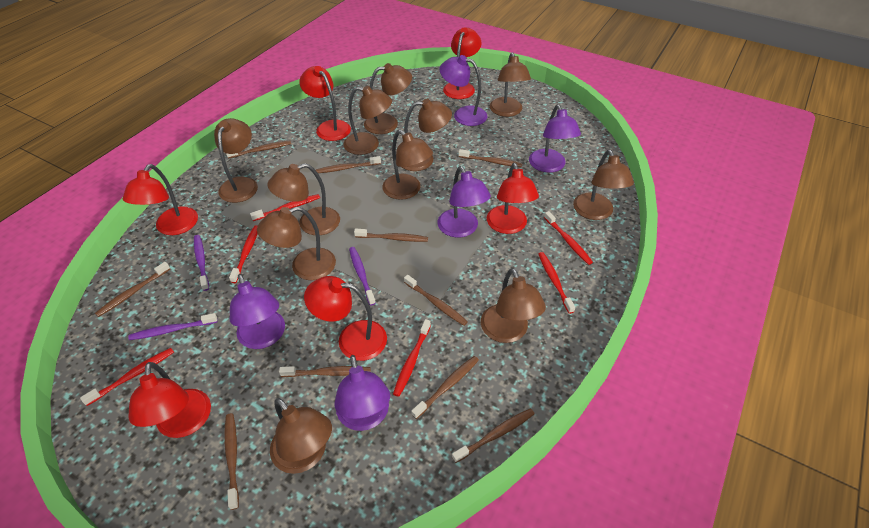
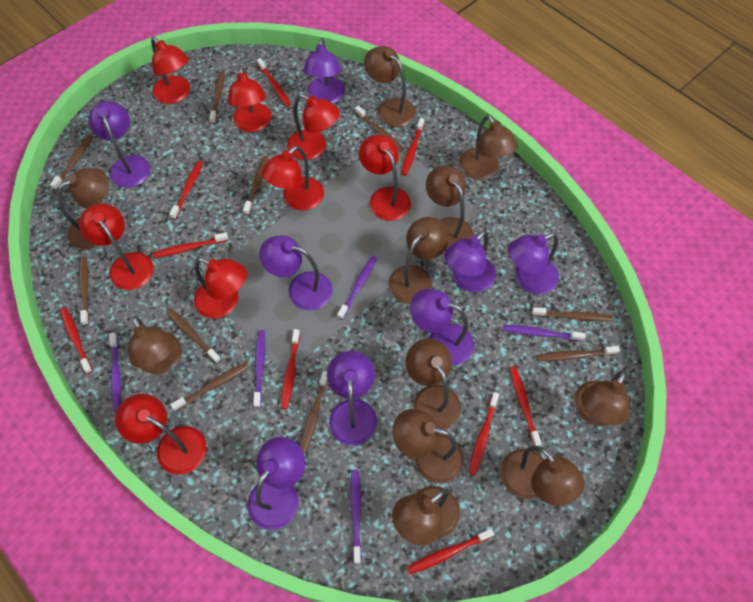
purple lamp: [230,274,285,349] [335,355,390,431] [438,166,491,238] [439,55,488,126] [529,105,581,173] = 5 -> [88,101,150,188] [248,437,305,530] [259,235,333,310] [303,38,345,104] [327,351,377,446] [410,289,474,365] [444,231,496,292] [508,233,559,294] = 8
purple toothbrush: [128,313,218,340] [194,235,209,291] [349,247,376,306] = 3 -> [109,332,121,412] [253,330,265,408] [337,256,377,320] [350,470,362,564] [503,325,586,341] = 5
red lamp: [123,164,198,235] [128,362,211,438] [299,66,351,141] [304,276,387,361] [443,27,481,99] [487,163,539,234] = 6 -> [79,203,154,290] [115,394,207,475] [151,37,190,104] [194,258,247,319] [227,66,272,132] [262,146,324,210] [287,94,340,160] [359,135,411,221] = 8
red toothbrush: [80,348,174,406] [229,225,258,283] [250,194,320,221] [393,319,431,397] [539,252,575,314] [544,211,593,265] = 6 -> [60,307,93,374] [153,232,228,258] [169,161,203,220] [257,58,291,107] [281,329,300,409] [401,118,425,176] [407,529,494,574] [469,392,499,475] [510,366,542,446] = 9

